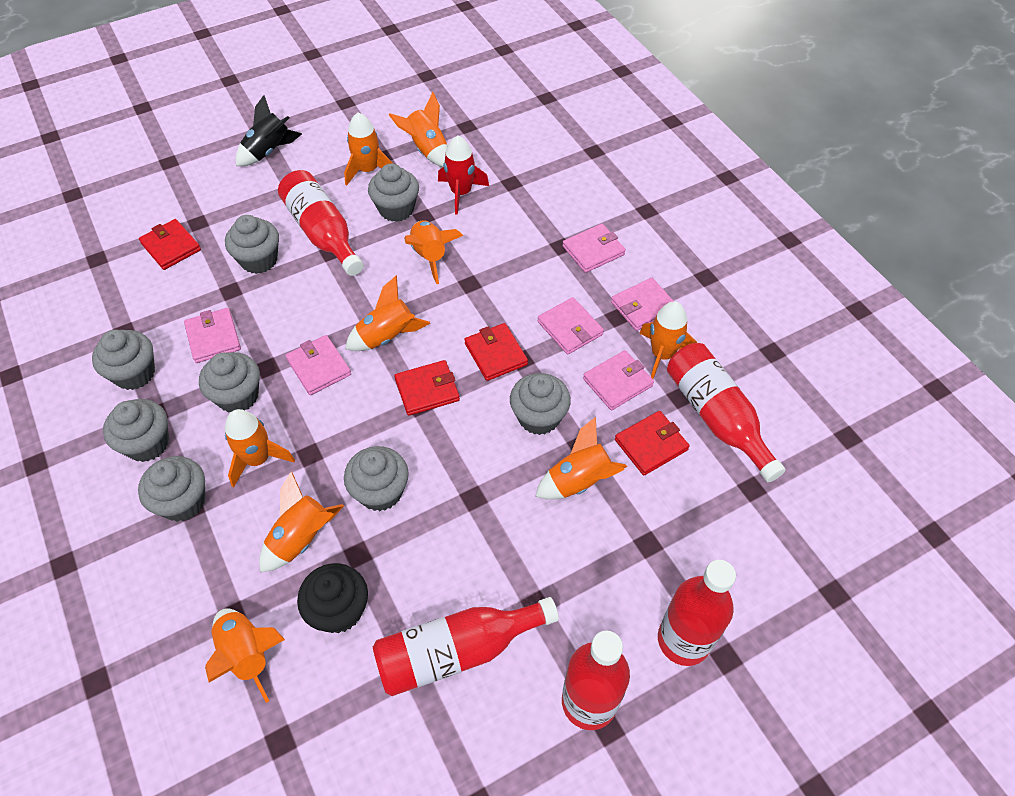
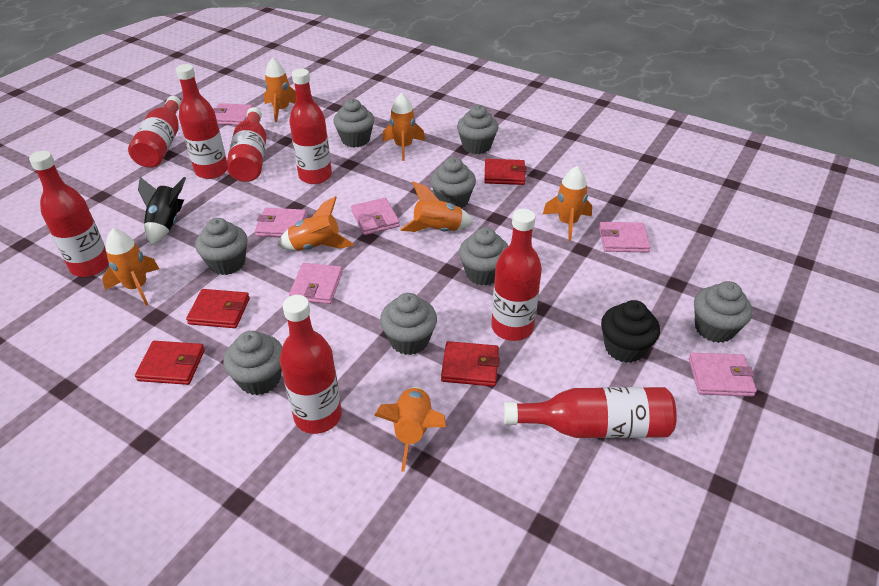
orange rocket: [205,608,285,703] [225,409,295,487] [259,471,344,572] [344,112,393,186] [345,276,430,351] [389,92,448,167] [404,221,463,284] [535,417,627,500] [639,301,697,379] = 9 -> [102,228,159,306] [264,58,296,122] [277,196,354,251] [374,387,446,472] [382,93,425,161] [400,181,473,232] [543,166,592,241] = 7
red bottle: [278,170,364,276] [373,597,559,696] [562,631,630,730] [658,560,736,666] [667,343,786,482] = 5 -> [29,151,109,277] [128,96,181,168] [176,64,227,179] [226,107,267,182] [280,295,342,434] [289,69,332,184] [491,209,542,341] [504,387,677,438] = 8
red rocket: [438,136,489,215] = 1 -> none = 0

